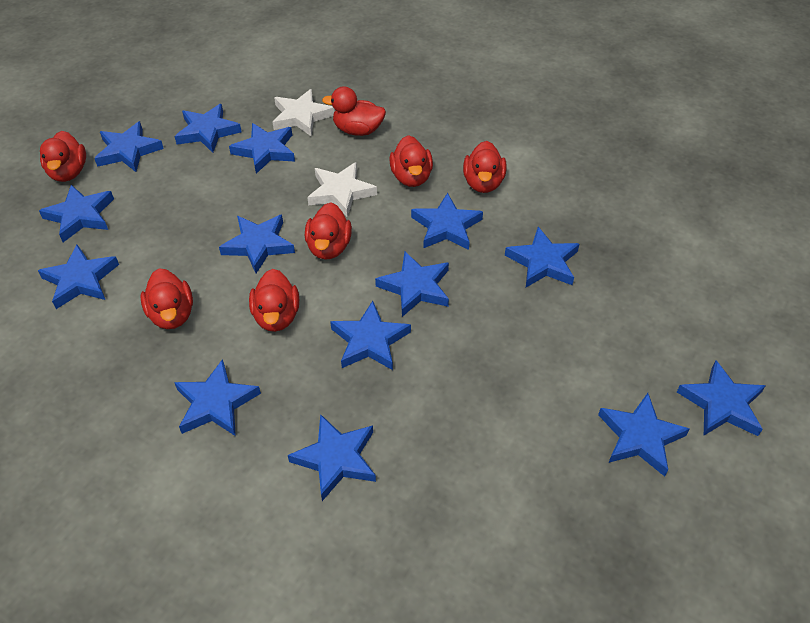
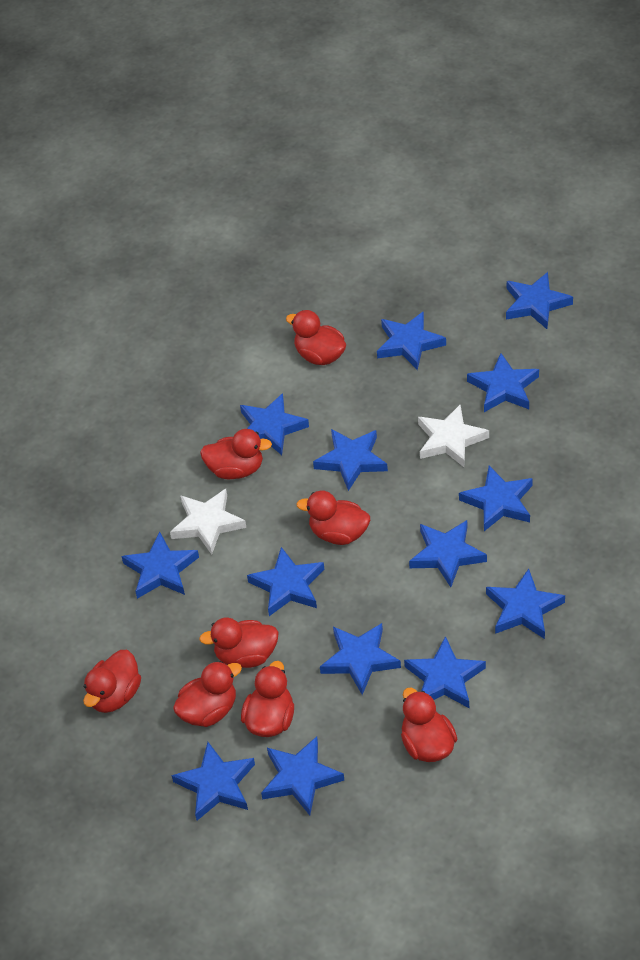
red duck: [40,131,86,182] [140,268,193,329] [249,269,299,332] [305,202,352,260] [322,86,386,136] [389,135,433,187] [463,141,507,193] = 7 -> [83,650,141,713] [173,661,242,727] [199,618,279,668] [200,429,272,479] [241,661,294,737] [286,310,346,365] [296,491,370,545] [401,688,457,762] = 8

